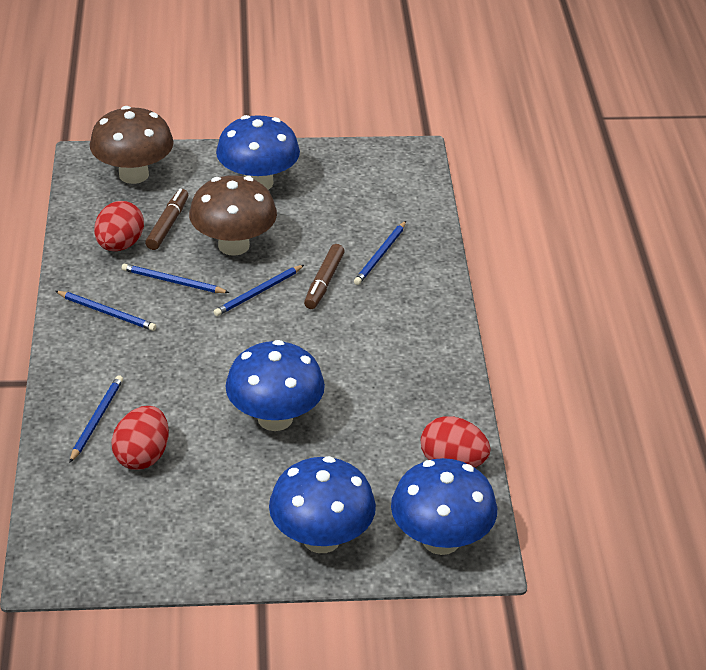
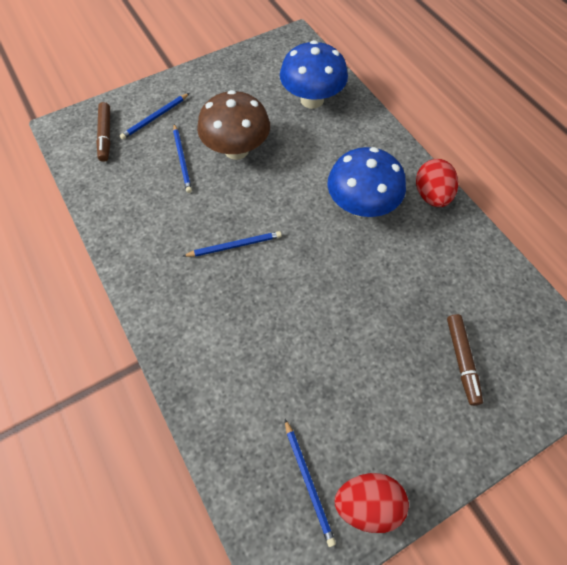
blue mushroom: [216,115,300,190] [226,340,325,431] [269,456,376,553] [391,458,497,555] = 4 -> [280,40,348,109] [327,147,406,218] = 2
blue pencil: [55,291,156,331] [69,375,123,463] [122,264,230,293] [214,265,304,316] [354,221,406,285] = 5 -> [120,93,190,140] [173,124,192,193] [183,231,282,257] [285,419,336,547] = 4
brown mushroom: [90,106,174,184] [189,175,277,256] = 2 -> [197,90,270,160] = 1
red egg: [94,201,144,251] [111,406,169,470] [421,416,490,468] = 3 -> [335,473,409,533] [416,159,458,207] = 2

